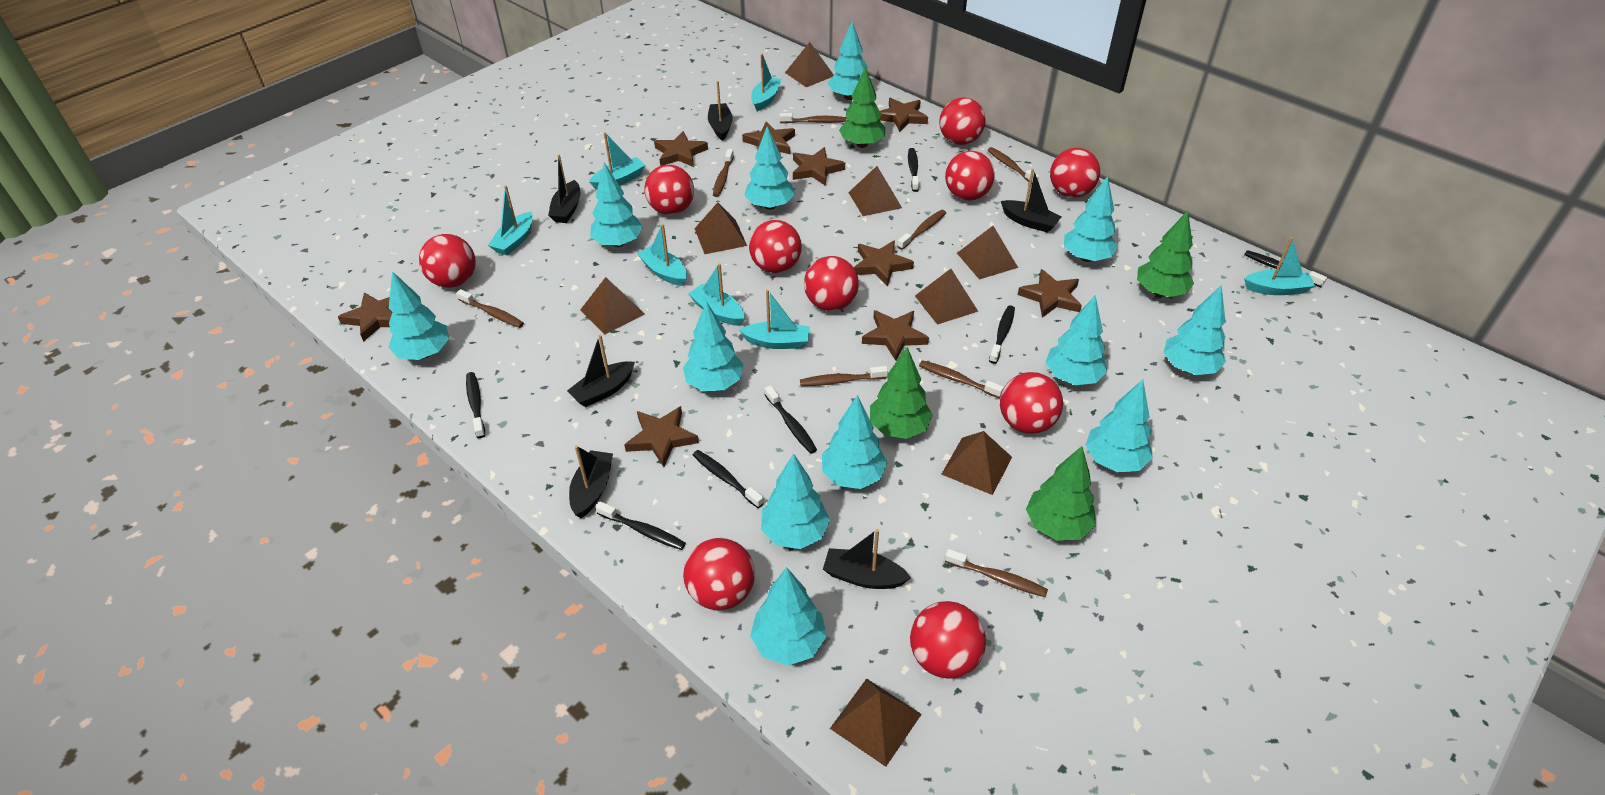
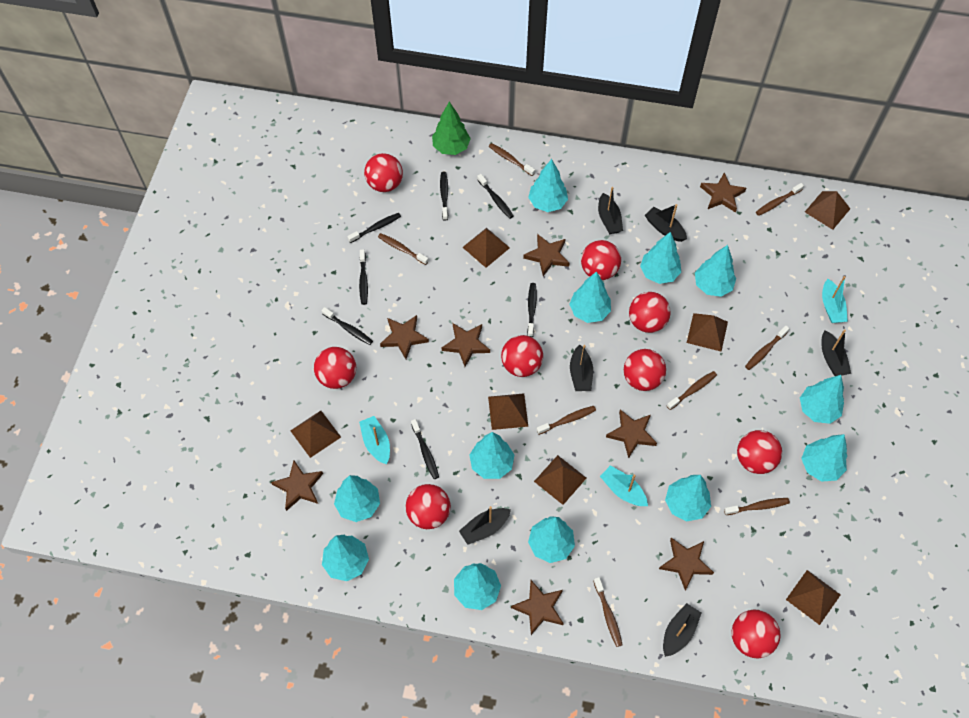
brown pyramid: [580,277,645,335] [694,202,747,254] [785,42,834,87] [830,678,922,767] [848,166,902,216] [915,269,979,325] [941,431,1012,495] [957,226,1018,279] = 8 -> [290,411,341,458] [463,228,510,268] [488,393,528,430] [534,455,586,505] [687,313,728,352] [786,570,841,625] [805,191,850,230] = 7
brown star: [338,292,392,342] [624,406,699,467] [654,131,708,167] [742,122,795,154] [793,147,845,186] [854,240,914,286] [862,310,929,361] [879,98,928,132] [1018,269,1082,318] = 9 -> [271,461,323,511] [380,315,429,359] [441,323,490,367] [511,580,564,635] [523,234,570,276] [606,410,657,458] [659,538,714,591] [700,172,746,213] = 8
green tree: [839,66,885,148] [870,347,933,439] [1026,446,1096,541] [1137,211,1194,297] = 4 -> [432,101,471,155] = 1
red ball: [419,234,476,288] [644,165,694,215] [683,538,755,610] [749,220,802,273] [804,256,859,311] [910,601,986,679] [939,98,986,145] [945,151,995,201] [1000,372,1063,434] [1050,148,1100,198] = 10 -> [314,347,356,389] [364,153,403,192] [406,484,451,529] [501,335,543,377] [581,240,621,280] [624,349,666,391] [629,292,671,333] [732,610,781,658] [737,430,782,474] = 9
turquoise boat: [488,185,533,255] [589,132,645,190] [637,224,687,286] [688,263,744,326] [739,290,810,349] [751,54,782,111] [1244,237,1315,295] = 7 -> [359,416,390,465] [600,465,648,506] [822,276,848,323] = 3

